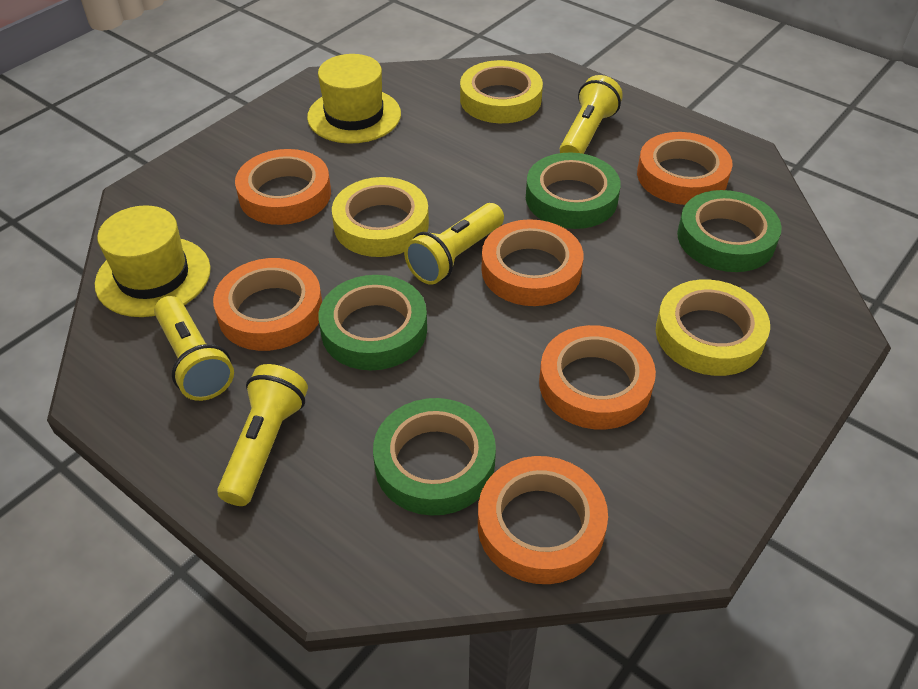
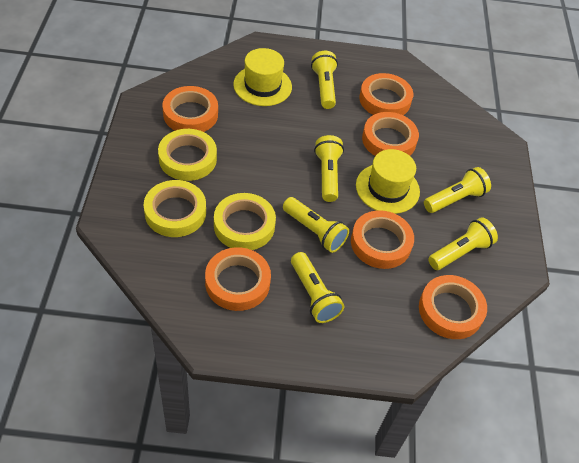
green tape: [319,275,427,370] [373,398,496,516] [526,153,621,229] [677,190,782,272] = 4 -> none = 0
yellow flashlight: [154,296,234,401] [217,364,308,506] [404,203,504,285] [560,75,623,154] = 4 -> [283,197,349,253] [291,252,344,323] [311,51,338,109] [314,135,344,202] [424,167,491,213] [428,217,498,270] = 6

